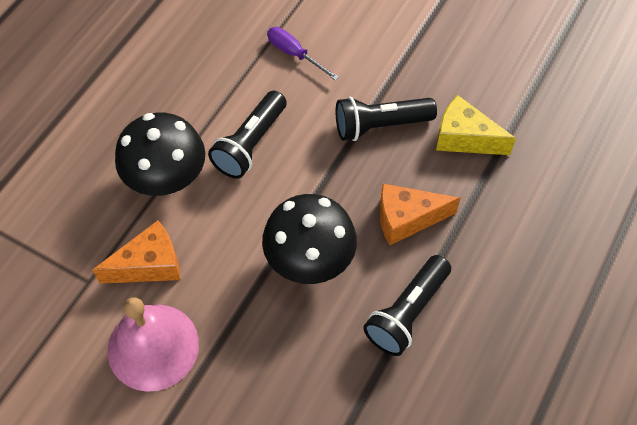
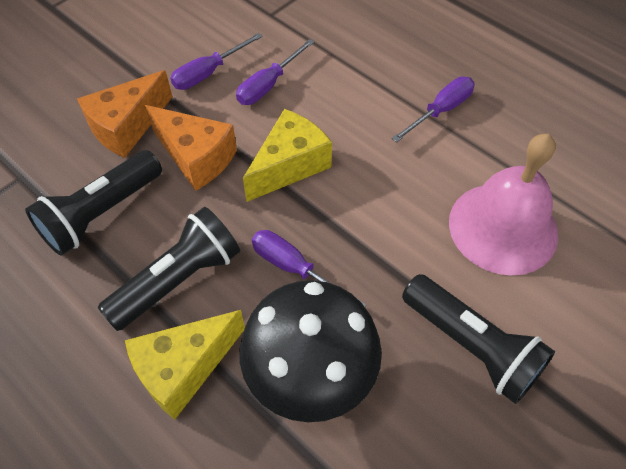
black mushroom: [115,113,205,196] [262,194,357,284] = 2 -> [240,280,382,422] = 1
purple screwdriver: [267,27,339,81] = 1 -> [170,33,263,90] [236,39,315,105] [252,230,366,307] [392,77,475,142] = 4
yellow cheese: [436,95,516,155] = 1 -> [125,310,245,420] [243,109,332,202] = 2

